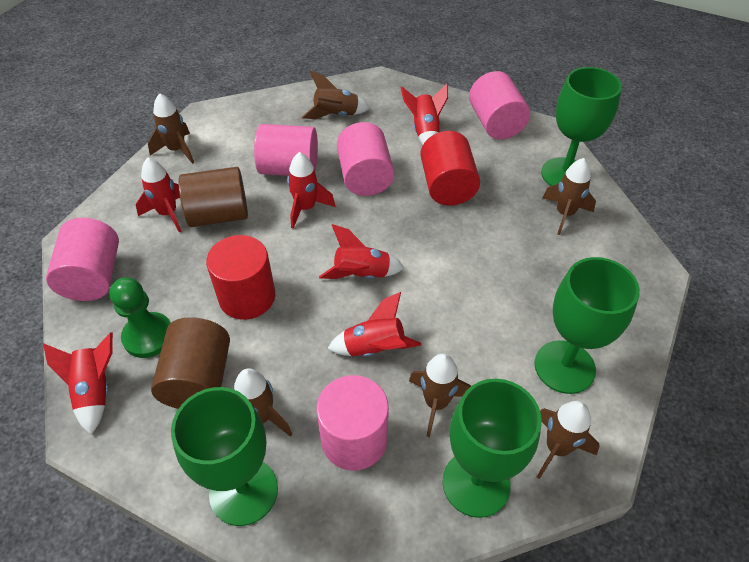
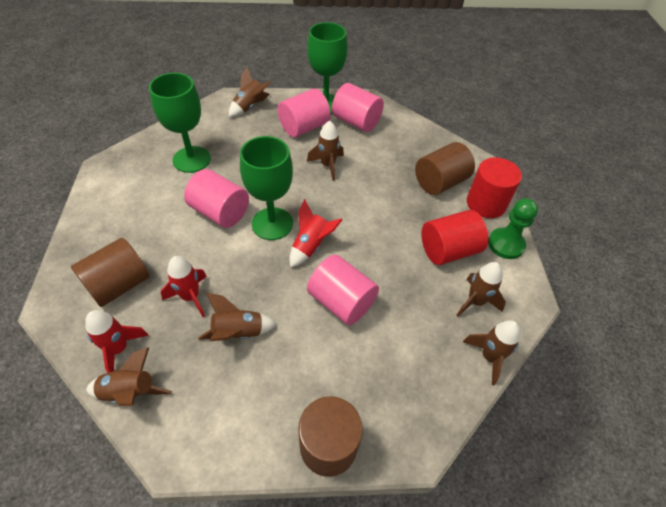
brown cylinder: [151,317,230,409] [178,167,248,227] = 2 -> [71,238,150,307] [298,396,363,477] [415,142,475,195] = 3
green goblet: [171,387,278,526] [442,379,542,518] [534,257,640,394] [541,67,622,186] = 4 -> [149,73,211,173] [240,136,293,240] [307,22,348,115] = 3
pink cylinder: [46,218,119,301] [254,124,318,176] [316,375,389,471] [337,122,394,196] [469,71,530,140] = 5 -> [184,169,249,228] [278,88,331,137] [307,255,379,325] [332,83,384,132] = 4
red rocket: [43,332,113,434] [136,158,182,232] [287,152,335,229] [319,224,404,279] [327,292,421,357] [401,84,448,145] = 6 -> [85,310,149,373] [161,256,207,317] [289,199,343,268] = 3

